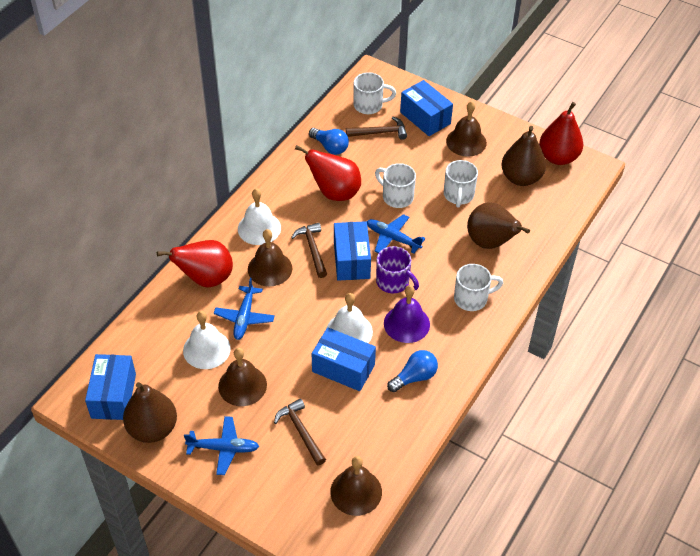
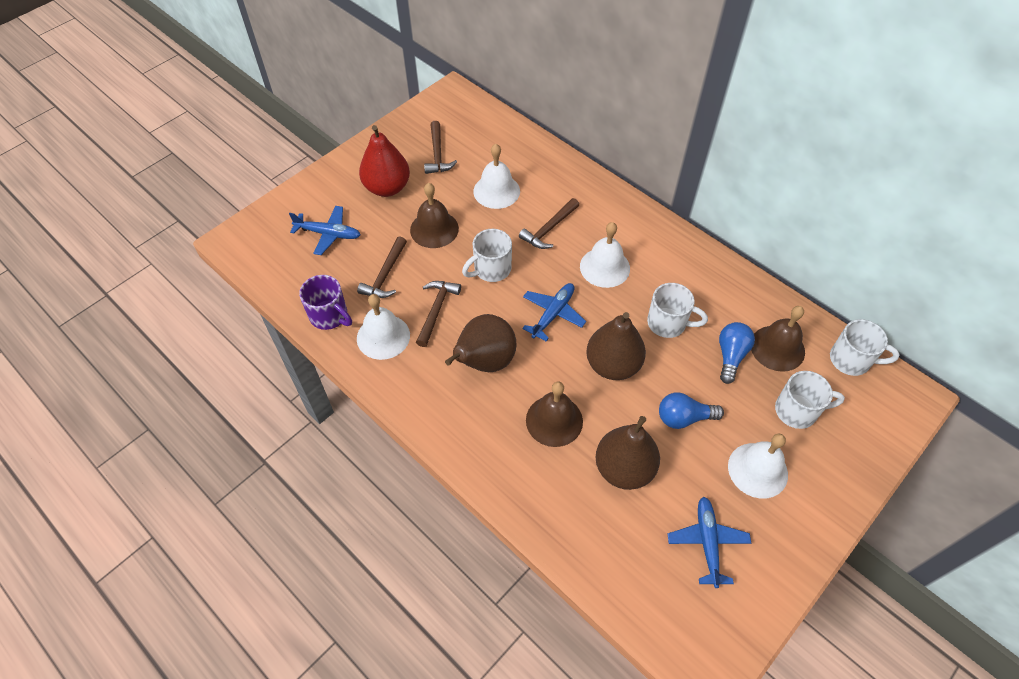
blue box: [85,354,136,420] [312,327,376,391] [334,221,371,281] [400,80,453,136] = 4 -> none = 0
brown bell: [218,348,267,406] [248,229,292,286] [330,456,382,516] [446,101,487,157] = 4 -> [410,183,459,248] [526,382,583,447] [751,306,805,372] = 3
brown hammer: [274,398,326,466] [291,223,327,278] [346,117,407,140] = 3 -> [357,236,407,298] [416,281,461,347] [424,121,457,174] [519,198,579,249] = 4
purple bell: [384,285,430,343] = 1 -> none = 0
red pear: [157,240,233,287] [295,145,361,201] [539,102,583,165] = 3 -> [359,125,410,197] = 1
white bell: [183,311,231,369] [238,189,281,245] [326,293,373,343] = 3 -> [357,294,410,360] [473,144,520,209] [580,222,630,288] [728,434,788,499] = 4

